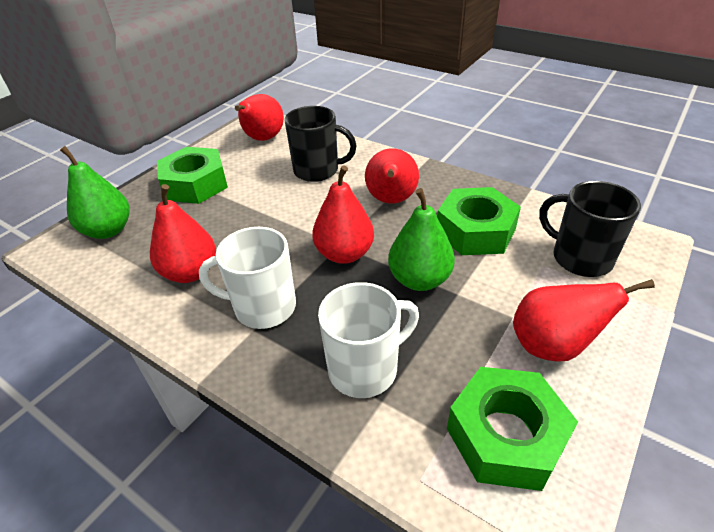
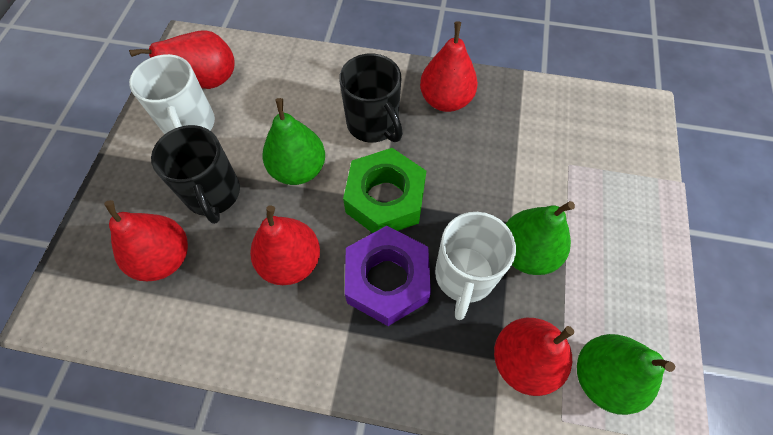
green nut: [157,147,228,204] [437,187,521,255] [447,367,578,491] = 3 -> [343,148,426,233] = 1
green pear: [60,146,130,239] [388,188,455,291] = 2 -> [263,98,325,185] [506,201,575,275] [577,334,675,415] = 3
purple nut: none = 0 -> [345,226,431,326] = 1

